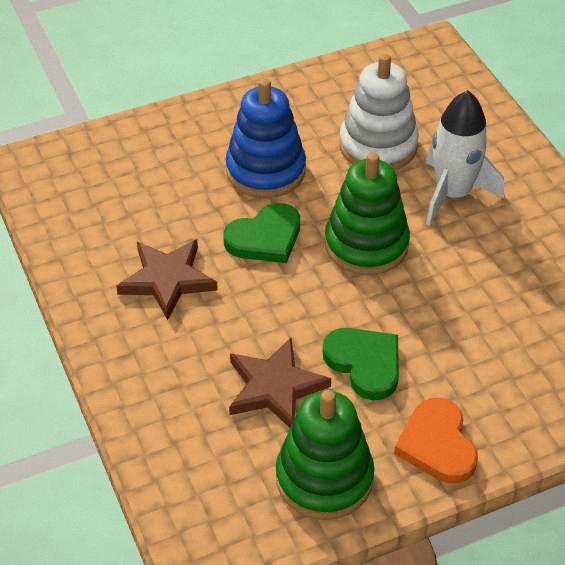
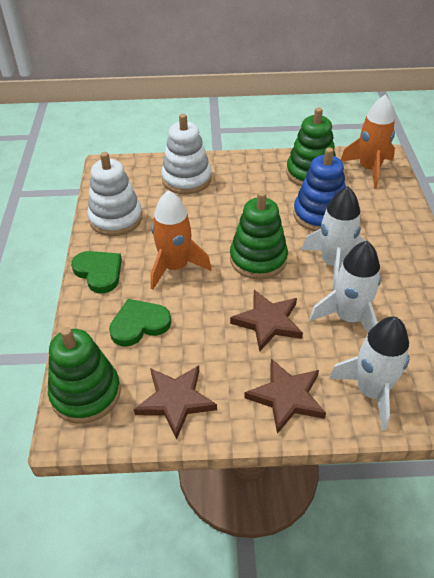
brown star: [116,239,218,320] [229,338,331,428] = 2 -> [134,365,217,440] [230,290,303,351] [244,359,326,434] = 3
green stacking toy: [276,390,374,520] [325,152,410,275] = 2 -> [48,327,121,424] [230,191,288,279] [286,107,336,186] = 3
orange heart: [394,398,478,484] = 1 -> none = 0
orange rocket: none = 0 -> [151,190,211,289] [341,94,395,189] = 2
white rocket: [426,90,504,225] = 1 -> [302,186,365,290] [310,241,381,333] [329,317,410,431] = 3
white stacking toy: [339,54,419,170] = 1 -> [87,152,142,236] [161,114,212,194] = 2

